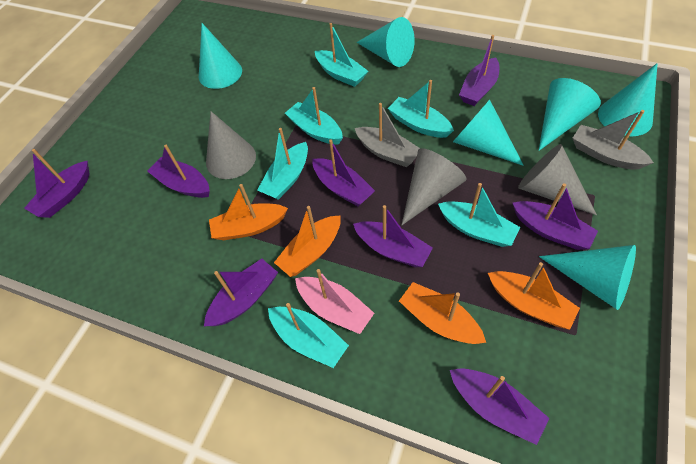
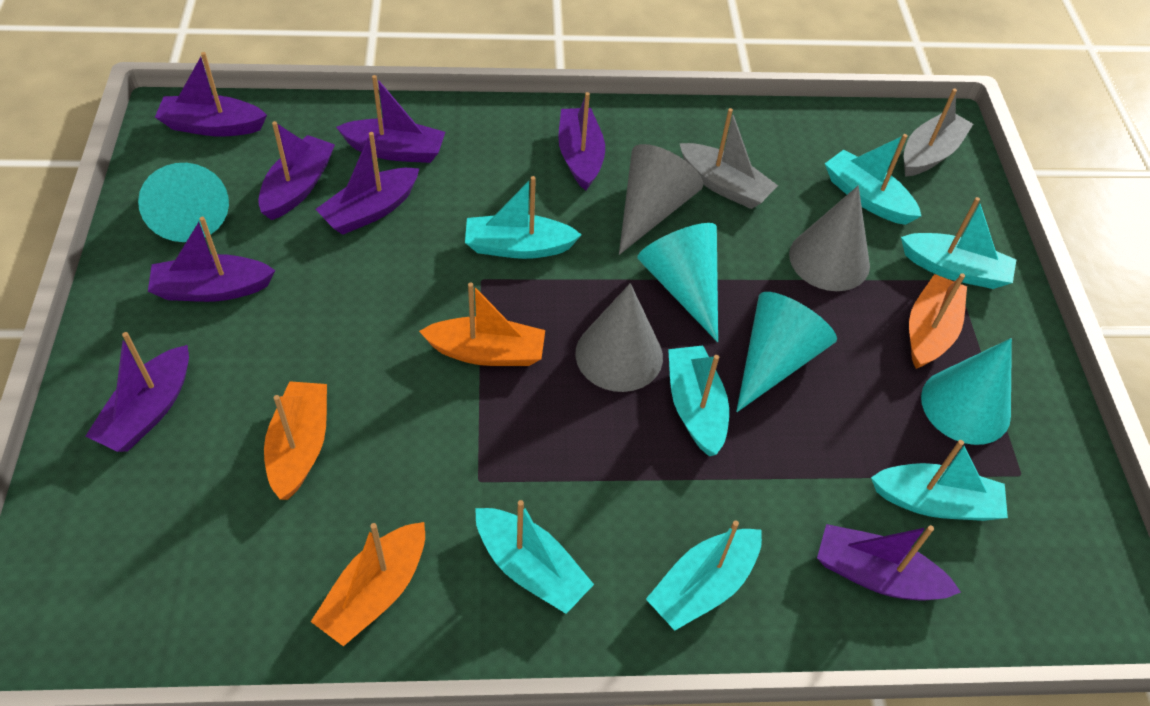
pink boat: [295,269,374,334] = 1 -> none = 0
turquoise boat: [257,128,308,200] [268,303,349,368] [285,87,343,145] [315,23,368,87] [388,80,454,138] [438,183,520,247] = 6 -> [465,176,582,259] [475,500,594,614] [646,520,762,631] [668,346,729,456] [825,134,921,225] [871,440,1008,521] [901,197,1016,289] = 7
turquoise cone: [199,23,242,89] [357,17,415,67] [453,100,524,166] [539,78,601,151] [539,245,636,310] [598,63,658,136] = 6 -> [138,163,229,242] [637,223,718,342] [736,292,837,412] [921,338,1012,445] = 4

